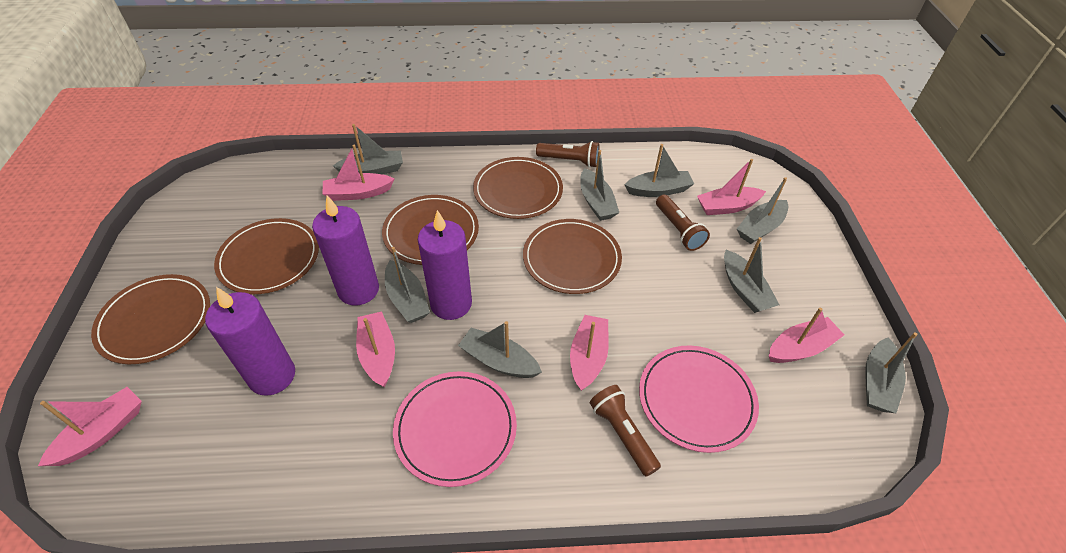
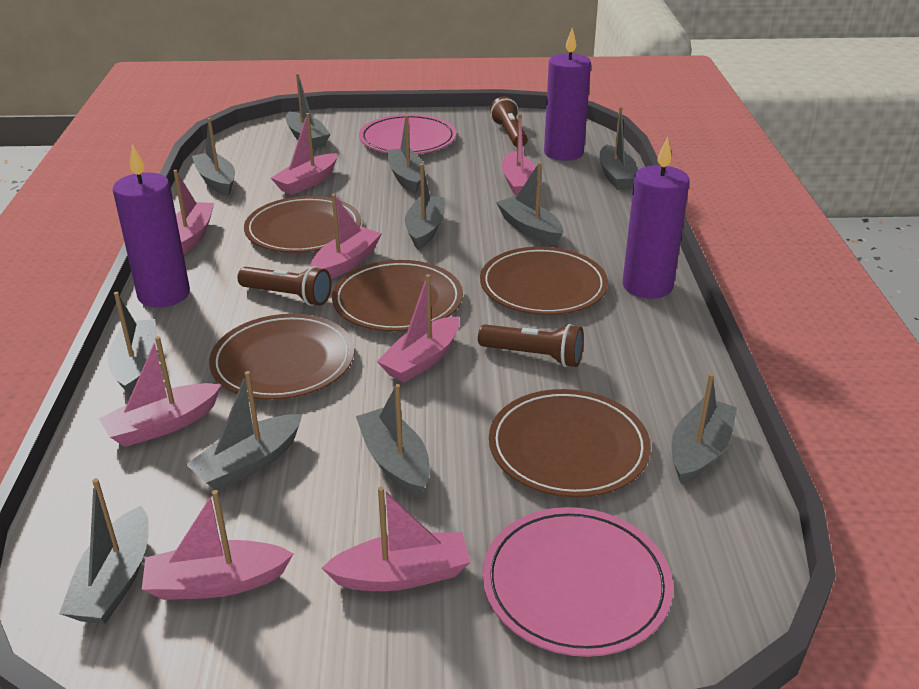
grey boat: [333,124,403,174] [385,247,430,323] [458,321,542,378] [580,150,619,221] [624,144,694,197] [724,237,779,313] [737,177,789,244] [865,332,918,413] = 8 -> [59,478,149,624] [108,292,157,396] [186,371,302,491] [192,118,235,196] [286,73,330,149] [356,384,430,498] [387,115,425,193] [405,164,444,250] [496,162,563,245] [599,107,638,190] [672,373,737,485] = 11
pink boat: [38,387,142,466] [323,145,394,201] [356,311,395,387] [570,315,609,391] [697,159,766,215] [769,307,844,363] = 6 -> [99,336,222,447] [142,490,293,600] [173,170,214,254] [271,113,337,195] [311,194,382,279] [322,487,470,591] [377,274,460,383] [501,113,536,196] = 8

